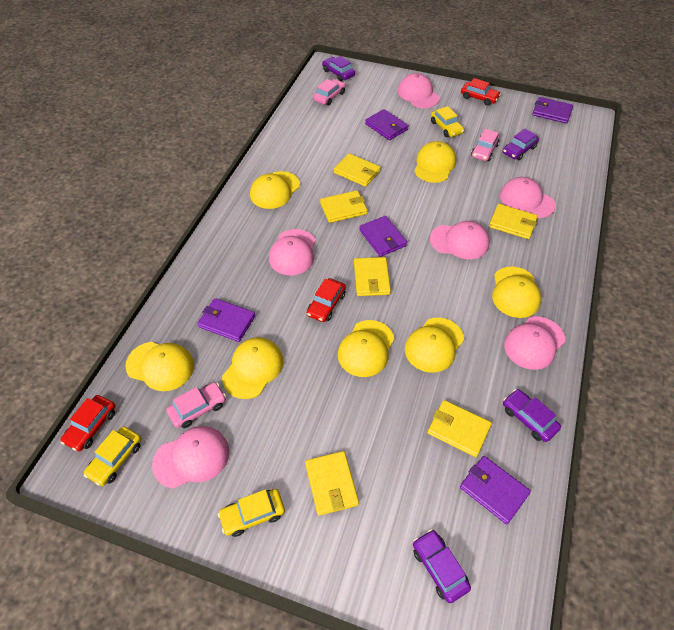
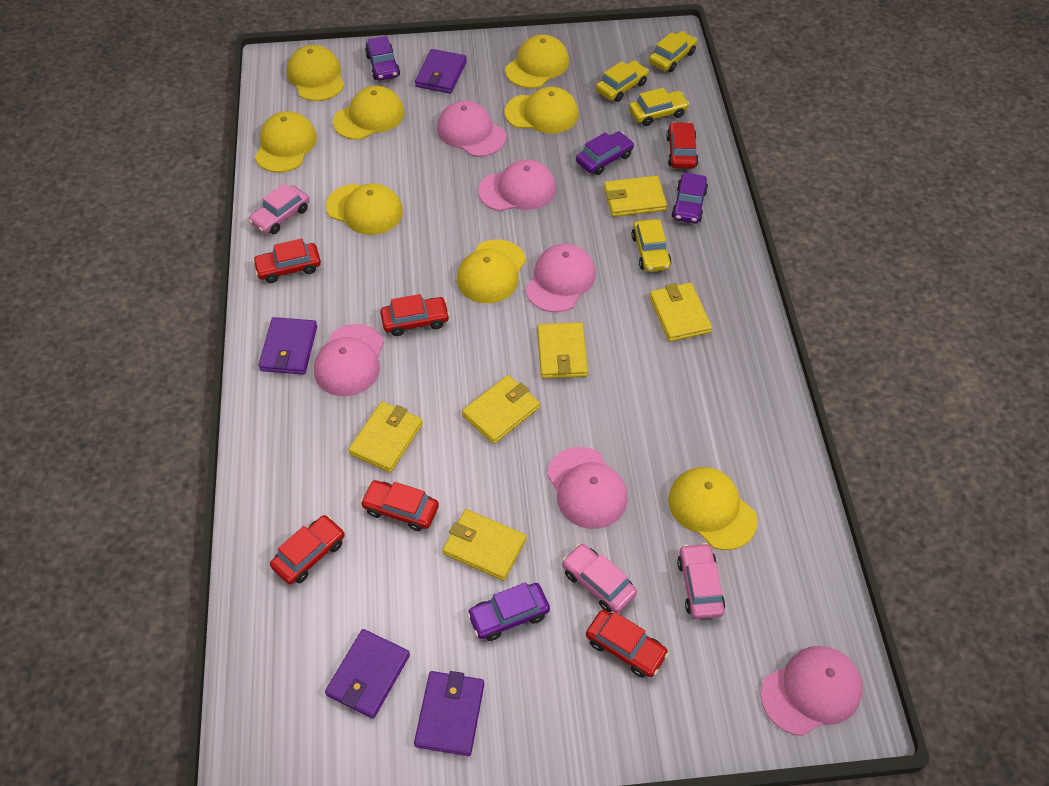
purple wallet: [198,298,255,342] [359,216,407,257] [365,109,409,140] [460,456,531,524] [532,97,573,124] = 5 -> [258,317,317,375] [325,629,410,719] [414,671,484,756] [415,49,467,94] = 4
red car: [60,395,115,452] [307,278,346,322] [461,78,501,106] = 3 -> [253,239,321,283] [270,515,345,585] [360,480,439,531] [380,294,450,336] [586,610,669,677] [666,122,698,169] = 6
yellow cap: [125,342,194,391] [222,337,284,399] [250,171,300,209] [338,320,395,377] [405,318,464,373] [414,141,456,183] [492,267,541,318] = 7 -> [255,111,317,173] [287,45,344,101] [326,183,403,235] [333,86,404,140] [457,239,526,303] [505,35,569,88] [505,87,579,134] [668,467,758,550] = 8
yellow car: [84,426,141,486] [218,489,285,537] [431,106,464,137] = 3 -> [596,60,649,102] [629,88,689,126] [631,219,672,272] [649,31,697,72] = 4

